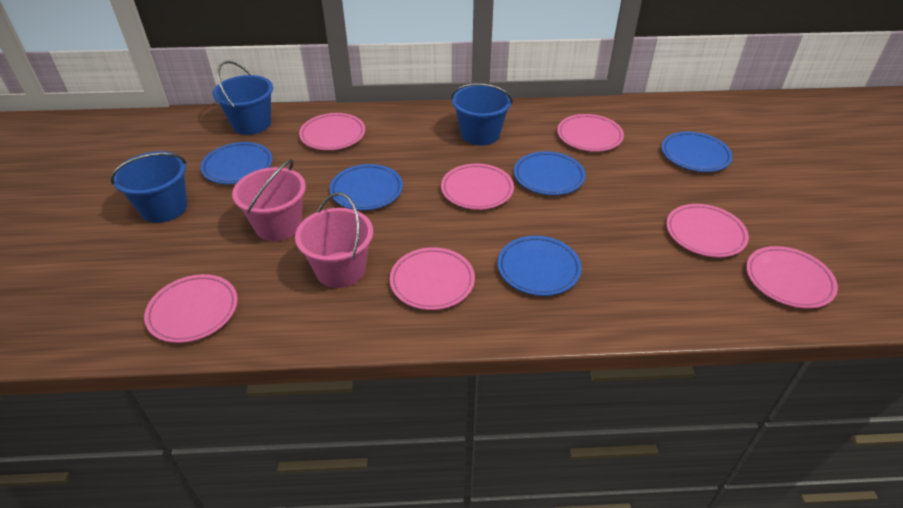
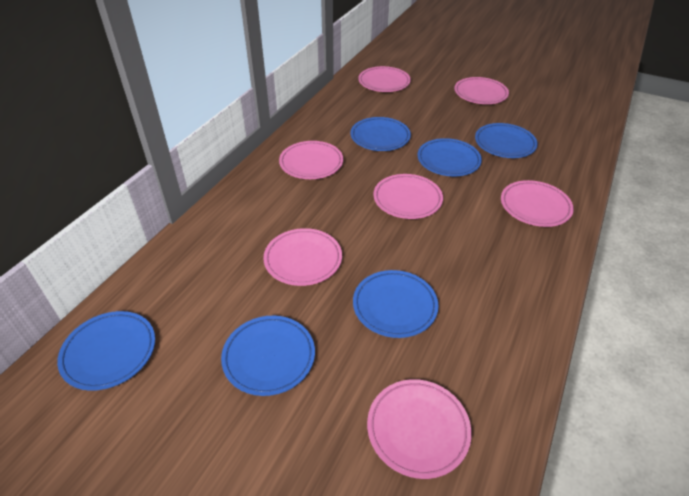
blue bucket: [110,151,187,223] [213,61,273,135] [451,83,513,146] = 3 -> none = 0
blue plate: [200,142,272,184] [329,164,403,210] [498,236,582,296] [514,151,585,195] [661,132,733,172] = 5 -> [57,311,155,391] [221,316,315,396] [350,117,411,151] [353,270,438,338] [417,138,482,176] [475,123,538,158] = 6
pink bucket: [232,159,306,241] [295,192,373,288] = 2 -> none = 0

